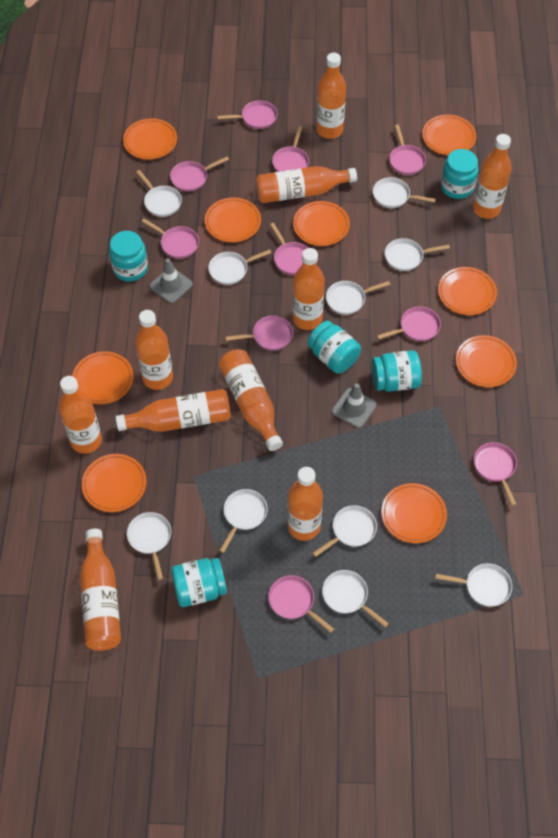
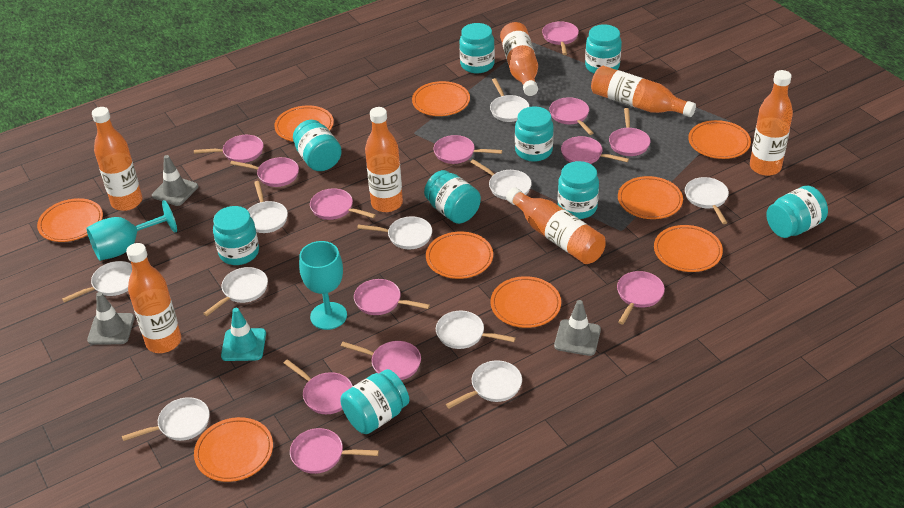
grey traffic cone: [149,258,193,303] [332,383,377,428] = 2 -> [87,292,135,345] [152,155,198,206] [554,300,601,356] = 3
orange bottle: [59,376,102,454] [80,529,121,651] [116,389,231,432] [135,310,173,390] [219,349,283,451] [256,166,357,203] [287,467,323,541] [293,248,325,330] [316,53,346,139] [473,134,512,219] = 10 -> [92,107,142,211] [126,243,181,353] [365,107,403,212] [500,22,538,96] [506,187,606,264] [591,66,696,117] [750,70,793,176] = 7
pink pan: [142,219,199,259] [170,157,229,192] [217,100,278,129] [225,315,293,351] [268,575,334,633] [270,223,308,275] [272,126,309,172] [377,306,441,341] [389,125,426,175] [474,442,517,506] = 10 -> [194,135,263,163] [230,157,299,187] [284,359,353,414] [290,428,379,474] [310,188,376,220] [341,341,421,380] [354,279,430,315] [434,135,502,164] [542,21,579,55] [549,97,593,135] [561,136,629,164] [609,108,650,156] [617,271,665,325] = 13
turquoise goblet: none = 0 -> [86,200,177,261] [299,241,347,330] = 2
turquoise jar: [109,231,148,282] [171,558,227,607] [307,321,361,374] [372,350,422,392] [441,149,479,199] = 5 -> [213,206,259,265] [293,120,342,171] [340,369,409,434] [424,170,481,224] [460,23,495,73] [515,106,554,162] [558,161,599,219] [585,24,622,74] [766,186,828,238] = 9
turquoise traffic cone: none = 0 -> [221,308,266,361] = 1

